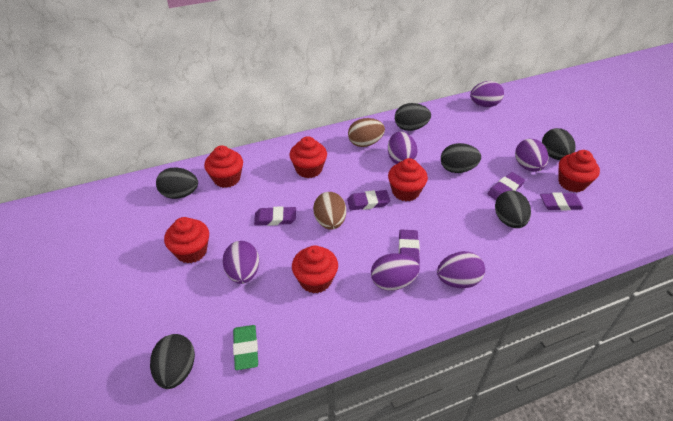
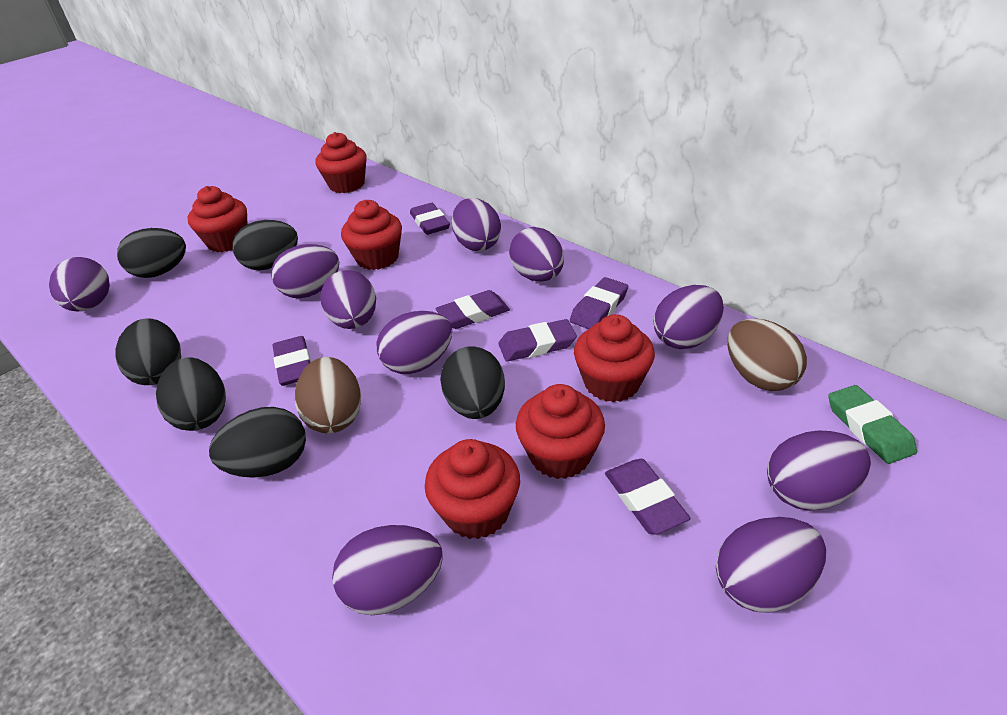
purple egg: [223,241,259,284] [371,253,420,291] [388,132,418,164] [437,251,485,288] [470,81,504,107] [515,139,549,172] = 6 -> [49,257,110,311] [271,244,339,298] [320,270,376,329] [332,525,443,615] [377,311,452,374] [452,198,501,251] [509,227,564,282] [654,285,724,349] [716,517,826,613] [767,431,871,511] = 10
purple eraser: [254,206,296,226] [347,190,390,210] [399,230,420,264] [488,172,525,200] [540,192,583,210] = 5 -> [272,336,311,386] [410,203,450,235] [435,290,510,329] [498,319,577,361] [570,277,628,329] [605,459,691,534] = 6

